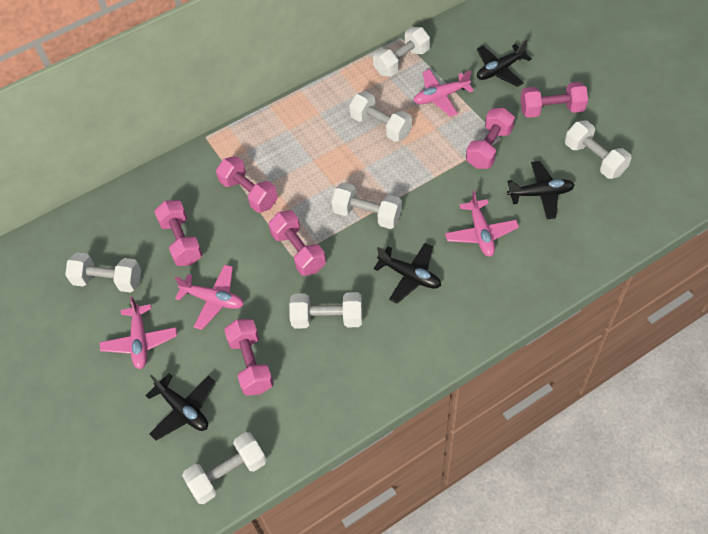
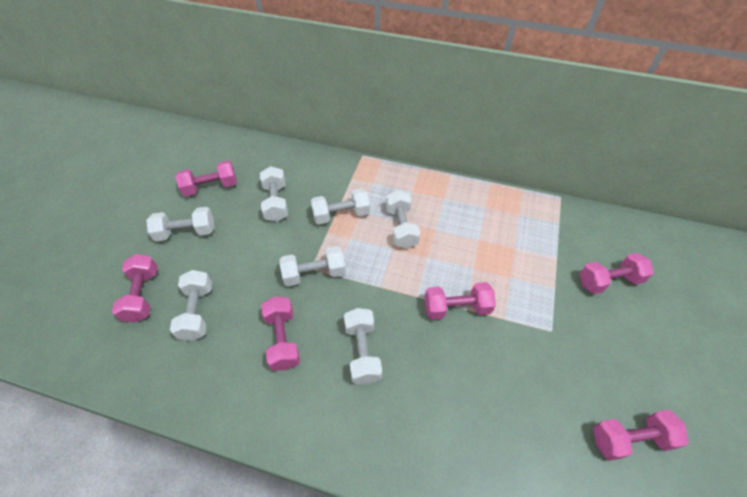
black plane: [145,373,215,440] [373,243,441,304] [477,40,532,87] [507,161,575,219] = 4 -> none = 0
pink plane: [100,297,177,369] [175,264,244,330] [413,69,474,117] [445,191,519,257] = 4 -> none = 0

